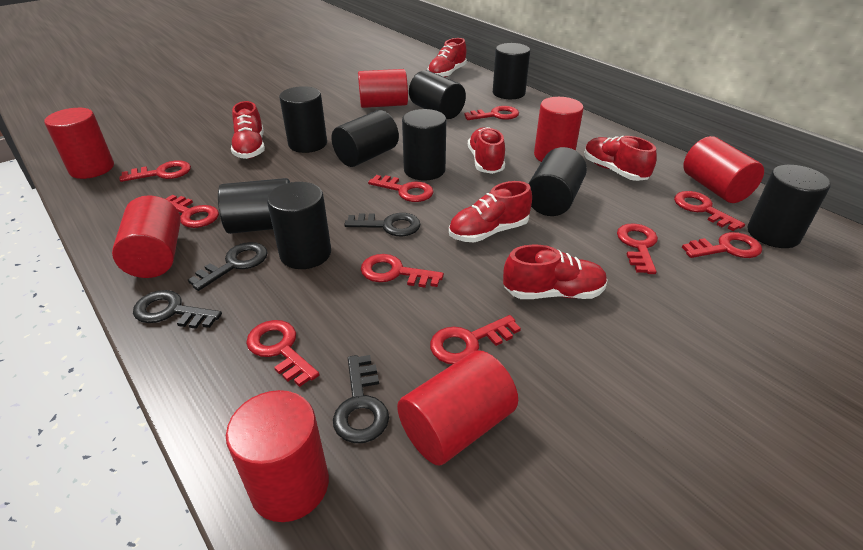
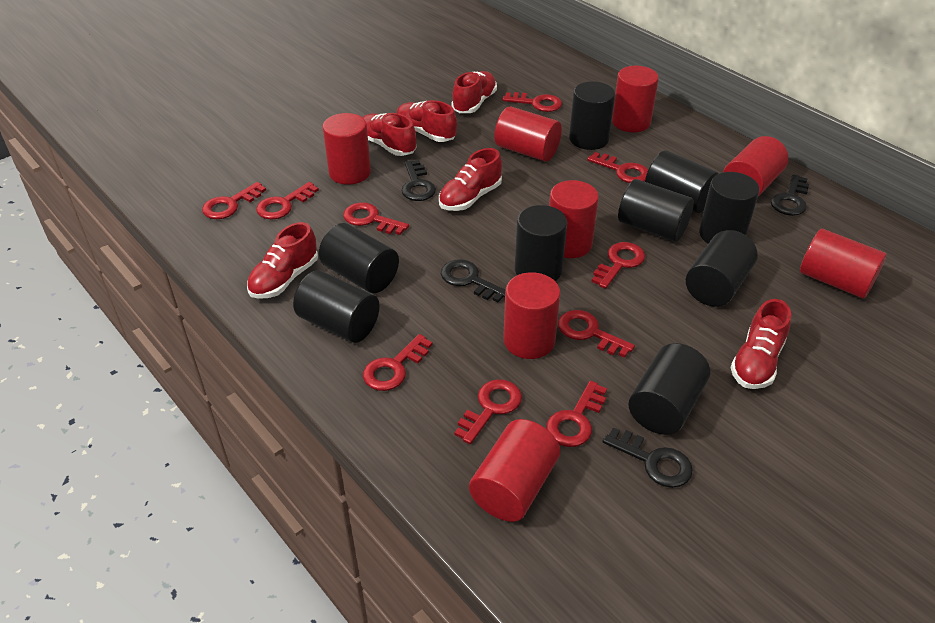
red cylinder: [44,108,114,179] [112,195,181,278] [226,390,329,522] [358,69,408,108] [397,350,518,465] [534,97,584,162] [683,136,764,203] = 7 -> [323,113,371,185] [469,419,560,522] [494,107,562,162] [503,272,560,359] [549,180,599,258] [612,66,659,132] [723,136,788,196] [800,229,887,298] = 8

